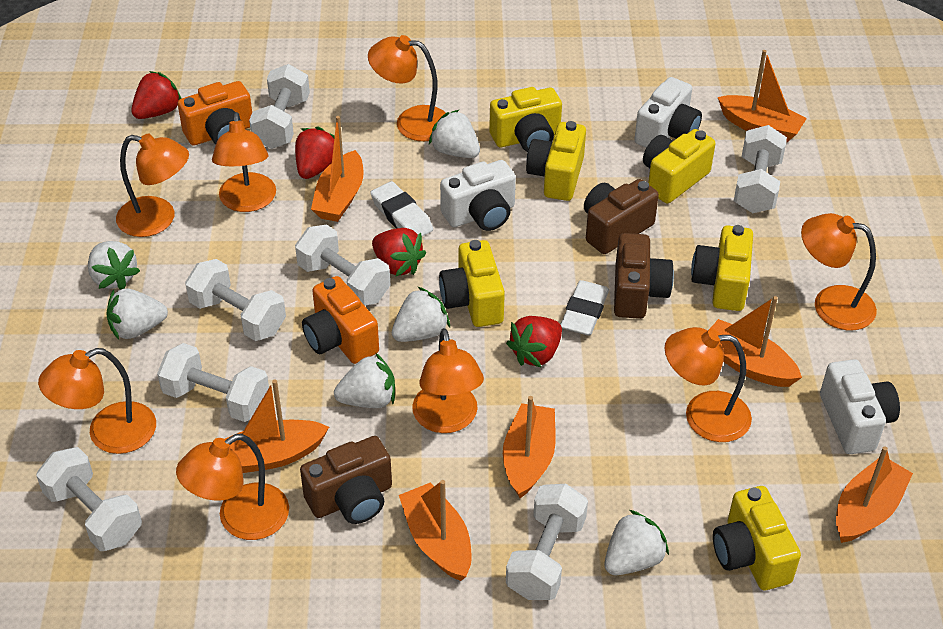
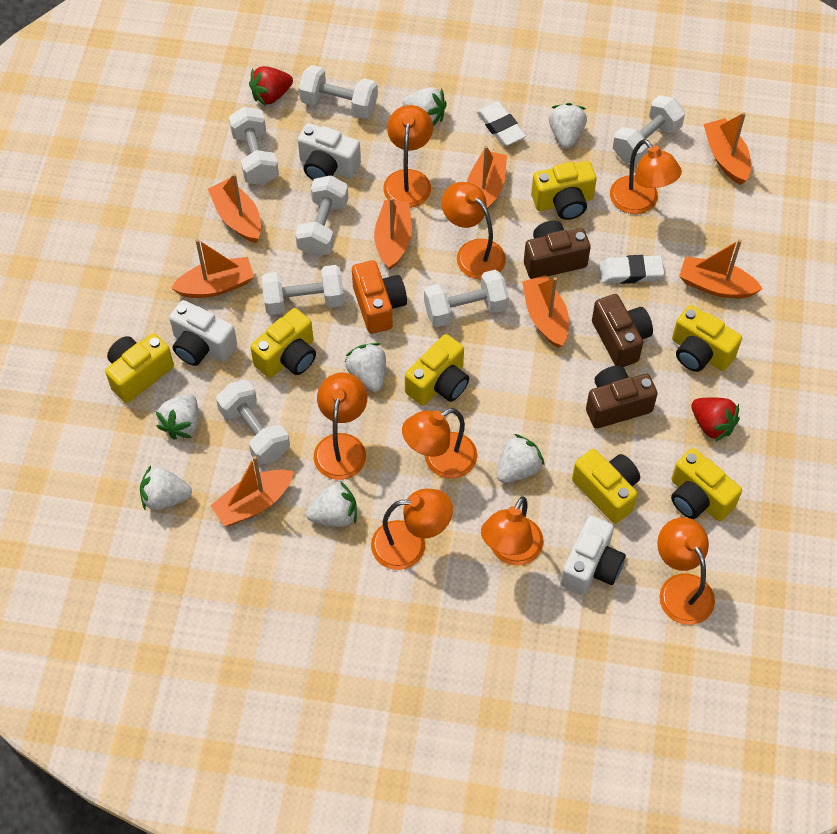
orange boat: [225,380,329,473] [311,116,364,222] [399,480,472,581] [503,396,556,498] [710,296,802,387] [718,50,807,142] [836,446,913,543] = 7 -> [171,239,254,298] [208,173,261,243] [210,456,294,526] [374,198,412,270] [467,146,507,209] [522,275,569,348] [679,239,763,298] [703,112,751,185] = 8
orange camera: [178,81,252,146] [302,276,379,364] = 2 -> [352,260,407,334] = 1
red strawberry: [131,71,182,119] [295,127,335,179] [372,228,426,276] [506,316,562,367] = 4 -> [249,66,293,105] [691,397,740,441] = 2
white strawberry: [88,241,140,290] [106,289,168,340] [334,353,395,408] [392,286,450,342] [429,109,480,158] [605,510,669,575] = 6 -> [140,466,192,510] [156,393,199,440] [306,481,357,527] [344,343,386,392] [402,87,447,126] [497,434,545,483] [549,103,587,149] = 7
yellow camera: [439,240,505,327] [489,87,562,152] [526,121,586,201] [643,129,715,204] [691,225,753,311] [713,486,801,590] = 6 -> [105,333,174,403] [250,308,316,378] [405,334,469,406] [531,161,597,220] [572,449,640,524] [671,448,742,521] [672,305,742,372] = 7

